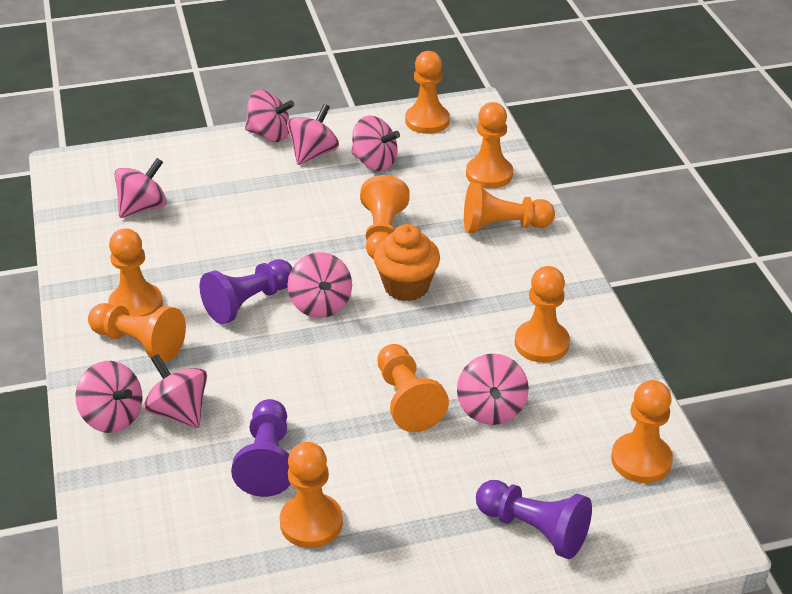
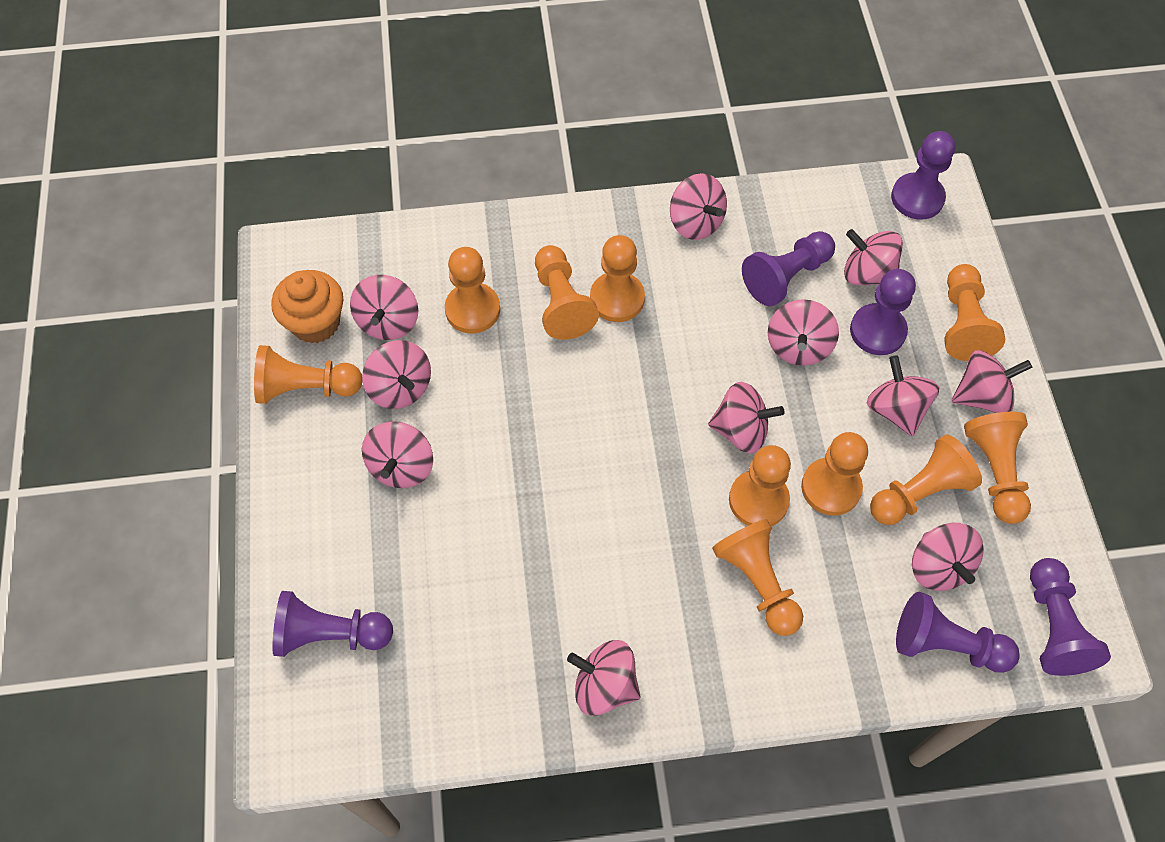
pink spinning top: [75,361,142,433] [115,158,167,218] [144,354,207,428] [245,90,294,142] [287,104,339,165] [287,252,352,318] [351,116,400,171] [457,354,529,425] = 8 -> [350,275,418,340] [362,340,431,409] [362,421,433,488] [567,640,641,716] [670,173,727,240] [708,382,785,453] [768,299,839,366] [844,229,903,285] [867,355,940,436] [912,523,984,591] [952,350,1032,413] = 11
purple pawn: [200,259,292,324] [231,399,290,497] [476,480,592,559] = 3 -> [272,591,393,657] [742,231,835,306] [850,269,916,355] [891,131,955,220] [896,592,1020,673] [1030,558,1111,676] = 6

